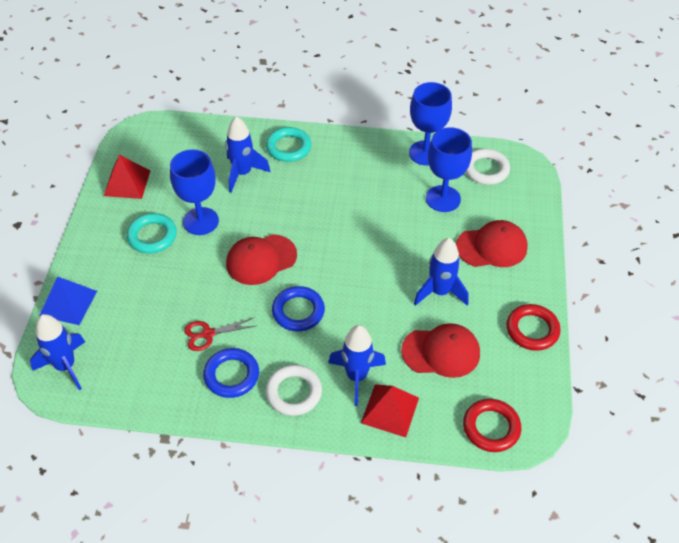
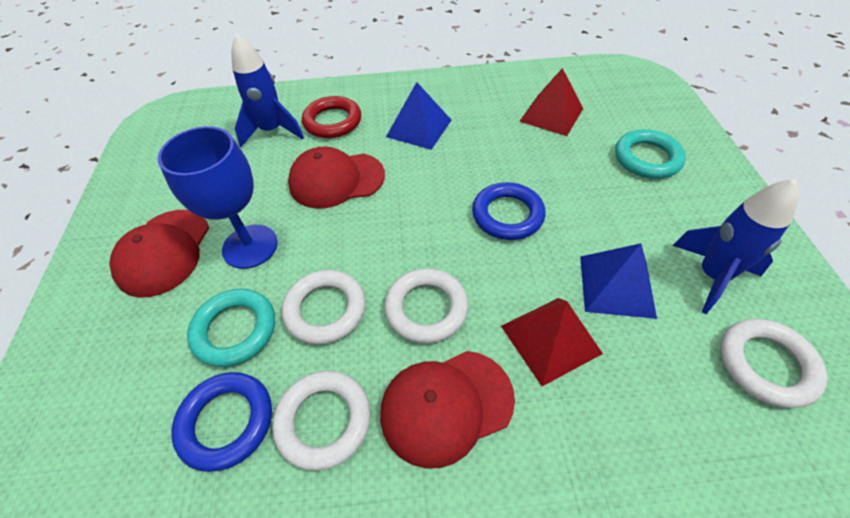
blue goblet: [170,149,219,235] [409,82,452,165] [426,127,472,212] = 3 -> [158,126,278,269] = 1
blue pyramid: [39,276,97,325] = 1 -> [386,82,451,150] [580,243,657,319] = 2
blue rocket: [30,314,85,390] [225,116,270,193] [328,325,386,406] [414,238,469,306] = 4 -> [231,34,304,147] [673,179,799,314] = 2
red ring: [463,399,521,452] [506,304,561,351] = 2 -> [302,96,361,138] = 1
red scissors: [184,317,255,351] = 1 -> none = 0
white ring: [265,365,322,416] [465,149,510,185] = 2 -> [272,371,371,471] [282,270,365,345] [384,268,468,344] [720,318,828,408] = 4

